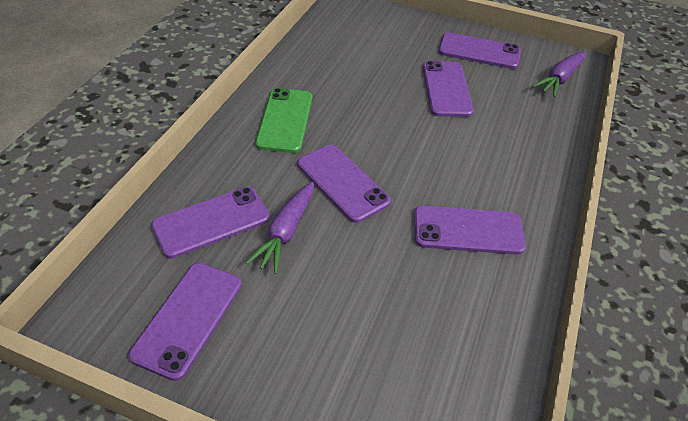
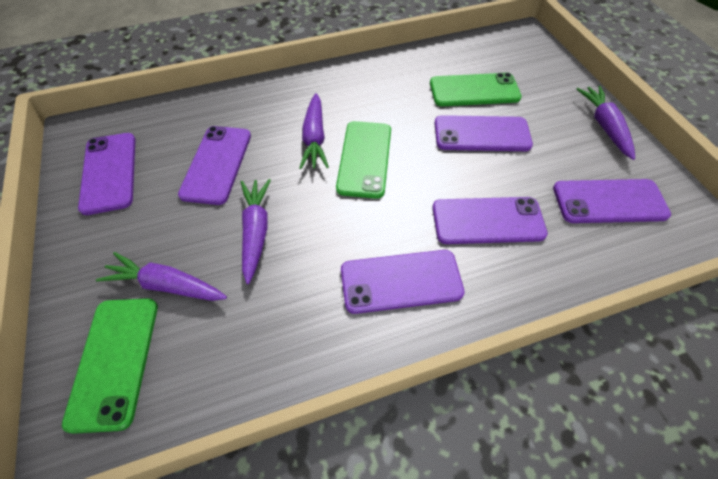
green phone: [255,88,312,153] = 1 -> [62,298,158,434] [336,121,391,199] [430,72,522,106] = 3
purple carrot: [246,182,314,274] [533,52,586,97] = 2 -> [96,252,227,301] [241,179,271,284] [299,93,329,169] [576,86,635,160] = 4

